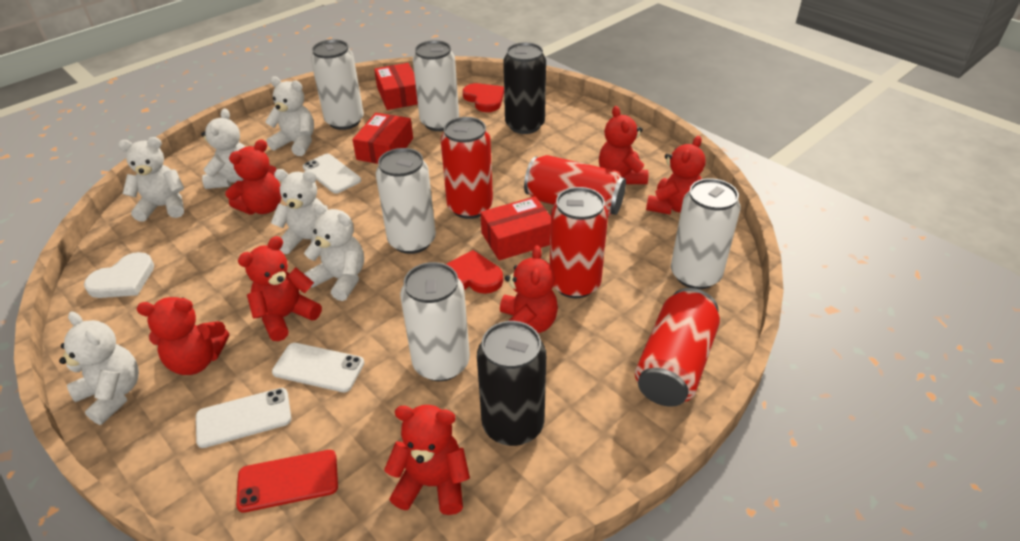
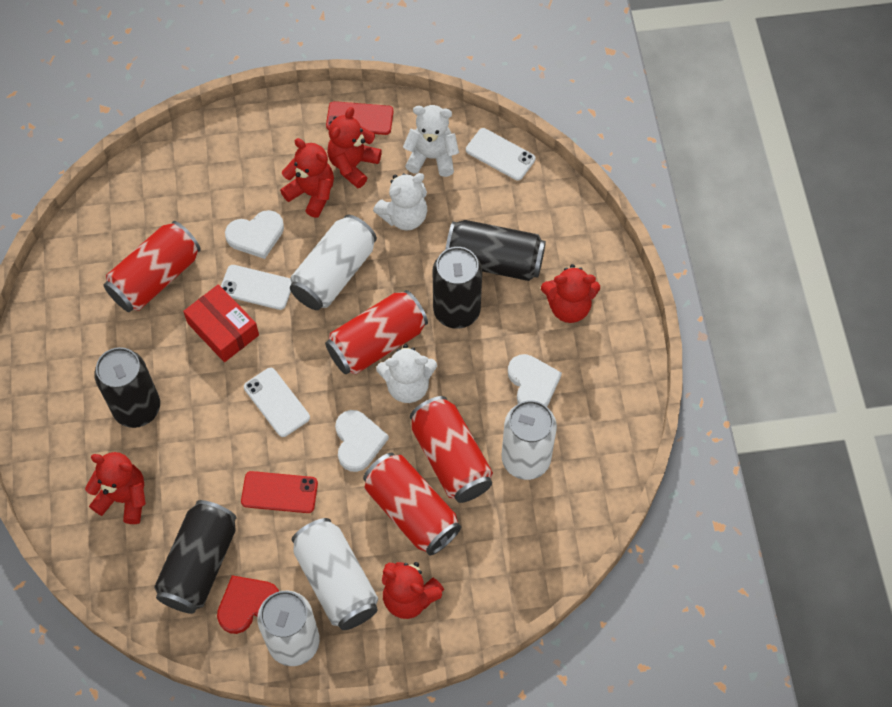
black can: [477,321,546,446] [504,42,546,134] = 2 -> [94,347,160,428] [154,500,237,614] [433,247,482,329] [445,220,546,281] = 4
red box: [352,113,413,164] [374,63,418,110] [480,196,551,260] = 3 -> [183,284,259,362] = 1
red heart: [446,250,503,294] [463,83,504,112] = 2 -> [217,575,279,634] = 1
red phone: [236,450,338,513] = 1 -> [241,471,318,513] [326,101,394,135] = 2
red teddy bear: [136,297,229,375] [225,139,282,214] [238,236,322,341] [384,405,470,515] [500,245,558,333] [599,106,648,184] [646,136,706,215] = 7 -> [85,452,146,524] [280,138,334,218] [327,107,382,188] [382,562,444,619] [541,264,600,323] = 5
white can: [311,39,364,130] [376,148,436,254] [400,262,470,381] [413,40,459,131] [671,178,741,289] = 5 -> [257,590,320,666] [290,215,377,310] [292,518,378,630] [502,400,557,480] = 4
white heart: [84,252,154,298] = 1 -> [225,210,284,259] [335,410,389,472] [508,354,562,406] = 3
white teddy bear: [59,312,139,425] [118,137,184,222] [201,108,245,189] [265,77,314,156] [271,169,328,256] [304,202,364,301] = 6 -> [373,173,427,231] [376,344,437,403] [403,105,459,177] = 3

